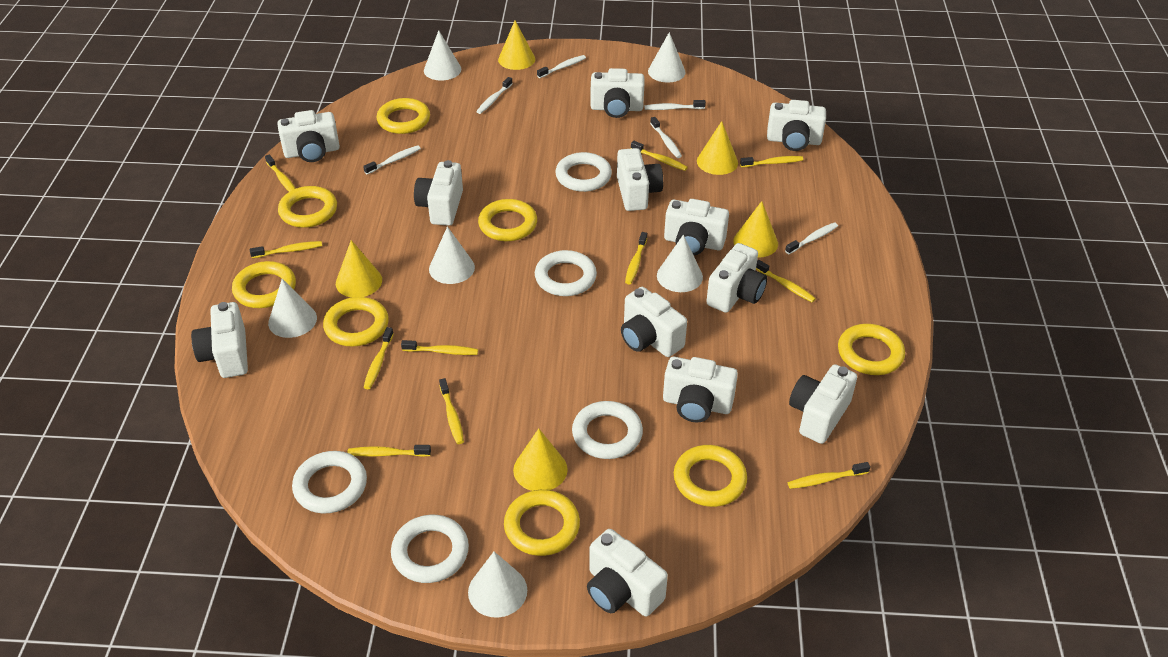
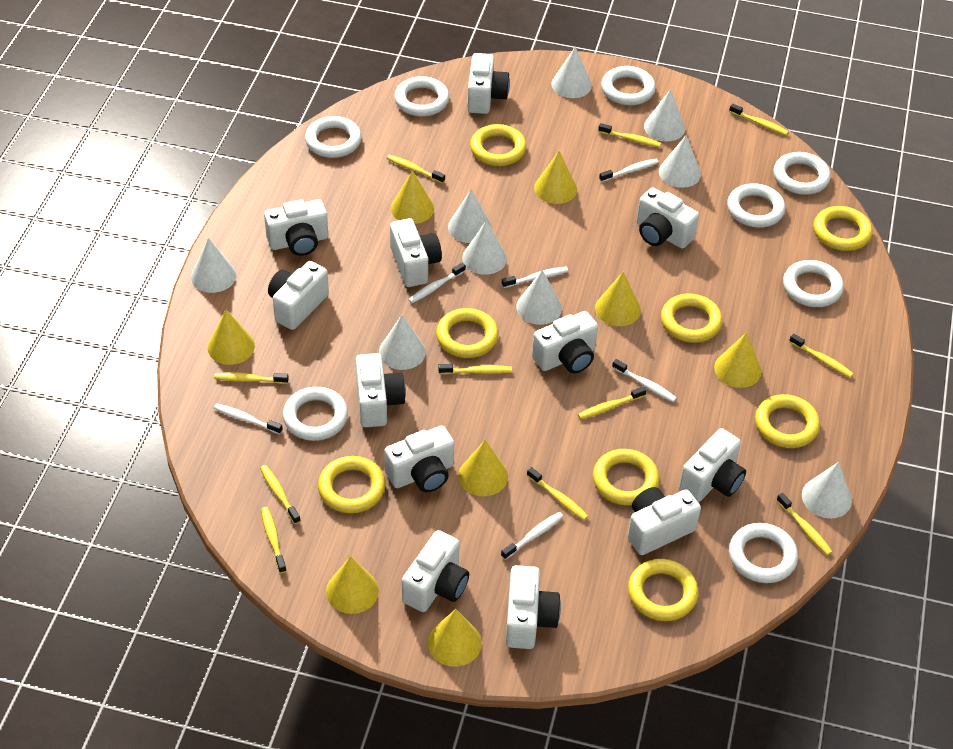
white cone: [268,279,317,338] [424,30,461,81] [429,226,475,284] [468,552,527,618] [648,32,686,82] [657,235,703,292] = 6 -> [191,238,237,293] [379,315,426,370] [448,189,492,243] [462,220,507,275] [516,270,562,325] [551,47,592,98] [644,89,685,141] [659,135,701,188] [802,462,852,518] = 9
white ring: [292,451,367,513] [391,515,469,583] [535,250,597,296] [555,152,612,192] [572,401,643,459] = 5 -> [283,387,348,441] [305,116,362,158] [394,76,449,116] [601,66,656,105] [727,183,785,228] [729,523,798,583] [774,152,831,195] [783,260,844,307] = 8
yellow cone: [336,240,382,298] [498,20,535,70] [513,429,568,491] [697,121,738,175] [733,201,778,258] = 5 -> [208,309,255,365] [326,556,379,614] [391,170,434,224] [428,609,482,667] [458,440,508,496] [534,151,577,204] [595,272,641,326] [714,332,761,388] = 8

